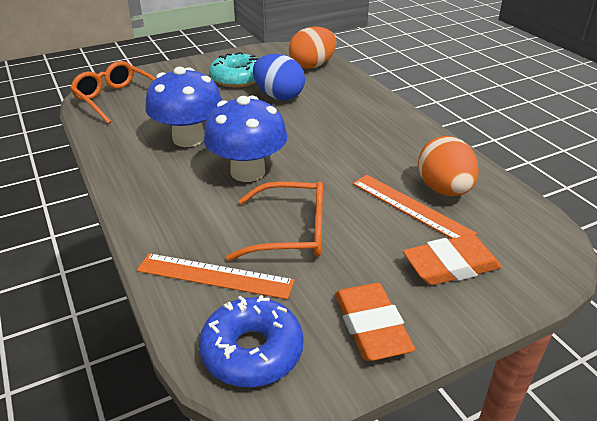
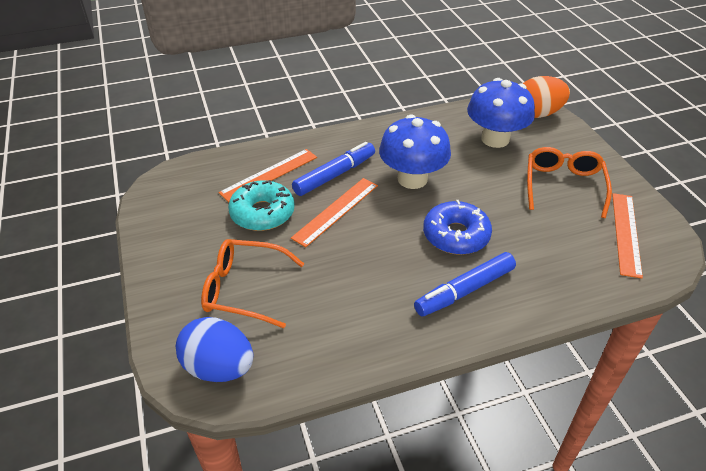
blue marker: none = 0 -> [292,142,375,196] [414,252,516,317] = 2
orange egg: [289,26,337,69] [418,136,479,196] = 2 -> [523,76,570,118] = 1
orange eraser: [335,283,415,361] [403,234,502,285] = 2 -> none = 0
orange ruler: [137,253,295,299] [352,175,477,239] = 2 -> [219,149,317,202] [291,178,378,247] [612,193,643,278] = 3

